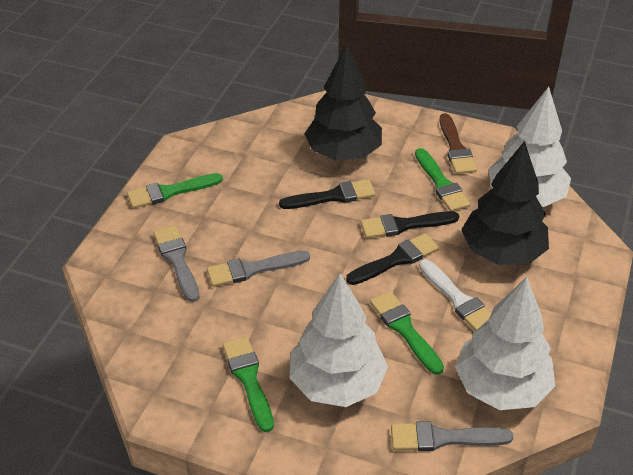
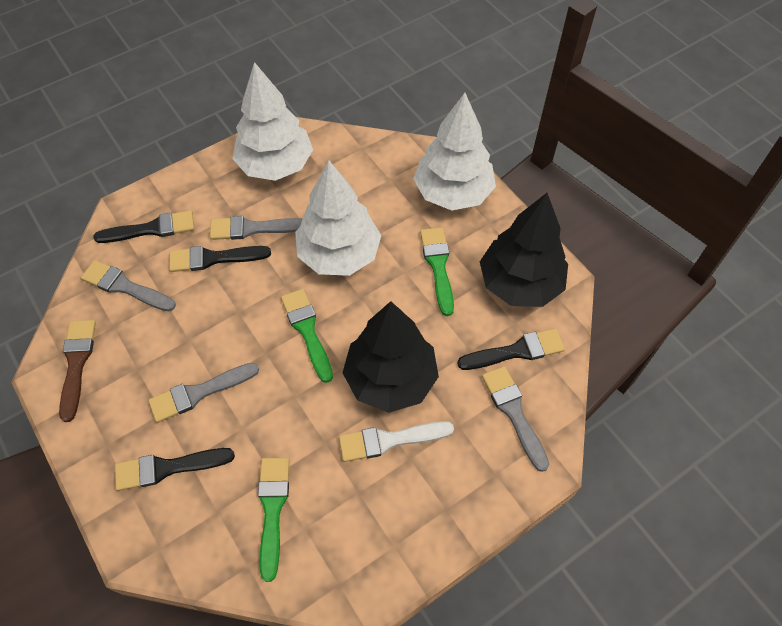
black brush: [279,179,376,209] [346,233,439,285] [361,211,459,238] = 3 -> [93,210,194,243] [115,448,235,491] [169,246,271,272] [457,328,565,370] = 4
green brush: [127,173,223,208] [222,336,274,432] [370,291,444,375] [415,148,471,211] = 4 -> [258,458,289,582] [281,289,333,383] [420,227,454,316] = 3
grey brush: [153,226,200,302] [207,251,310,287] [391,421,514,451] = 3 -> [81,260,176,311] [148,362,259,423] [210,216,303,240] [482,366,549,472] = 4

